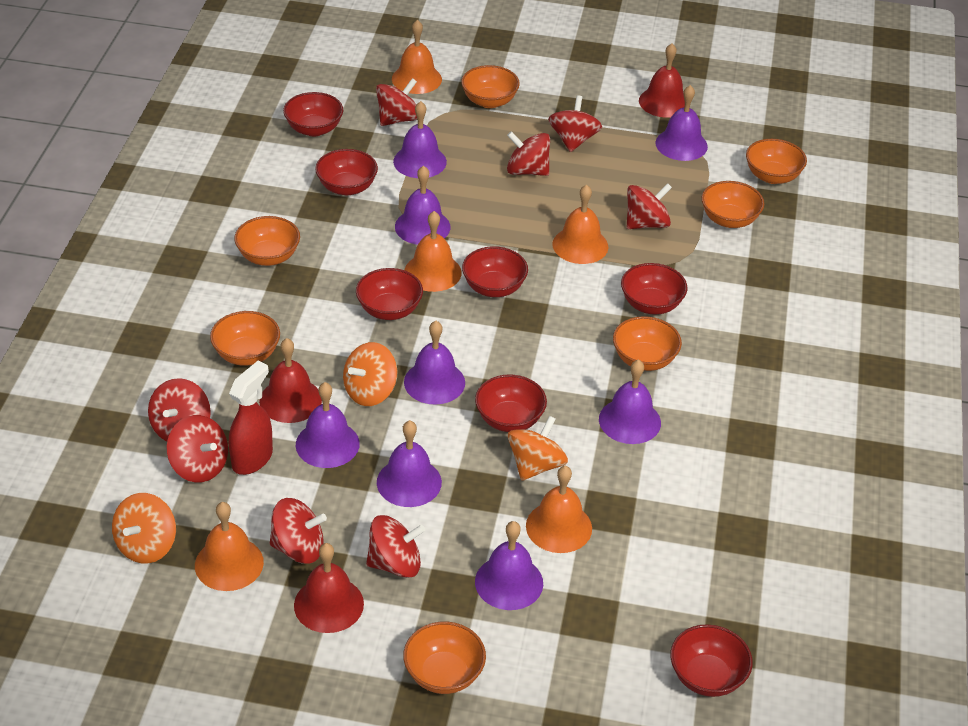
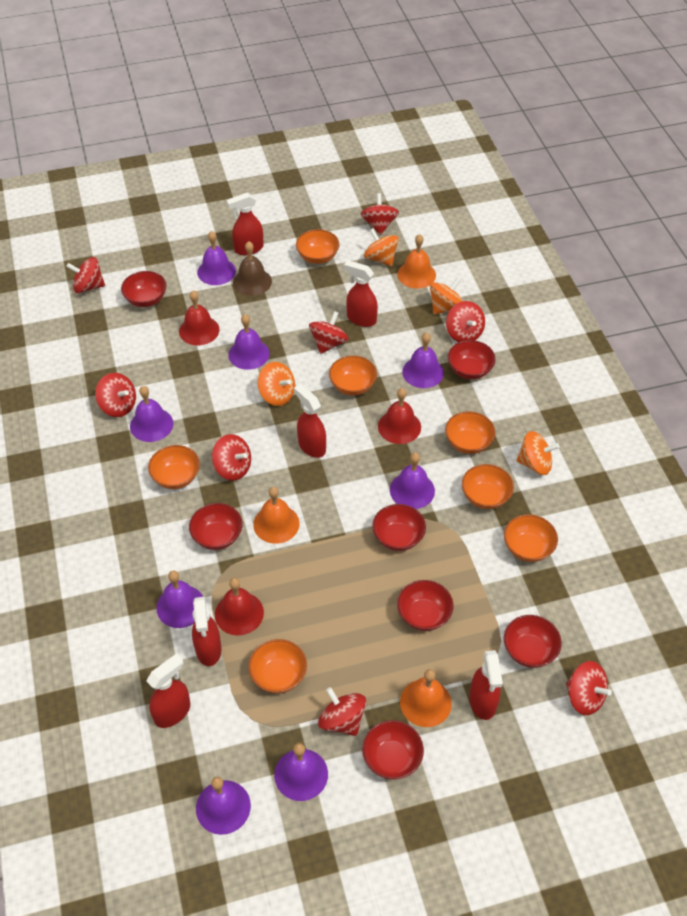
brown bell: none = 0 -> [233,241,272,296] = 1
orange bell: [195,502,264,591] [392,20,442,94] [404,211,461,292] [526,466,592,553] [552,184,608,264] = 5 -> [253,487,300,544] [397,234,436,289] [400,669,452,727] = 3
orange spinning top: [112,493,176,563] [343,342,397,406] [507,416,568,481] = 3 -> [258,362,295,406] [364,228,399,266] [430,277,463,315] [516,431,560,475] = 4
red spray bottle: [229,361,273,475] = 1 -> [146,653,191,728] [192,596,221,666] [226,193,264,255] [294,384,326,458] [344,260,378,327] [469,650,503,720] = 6

